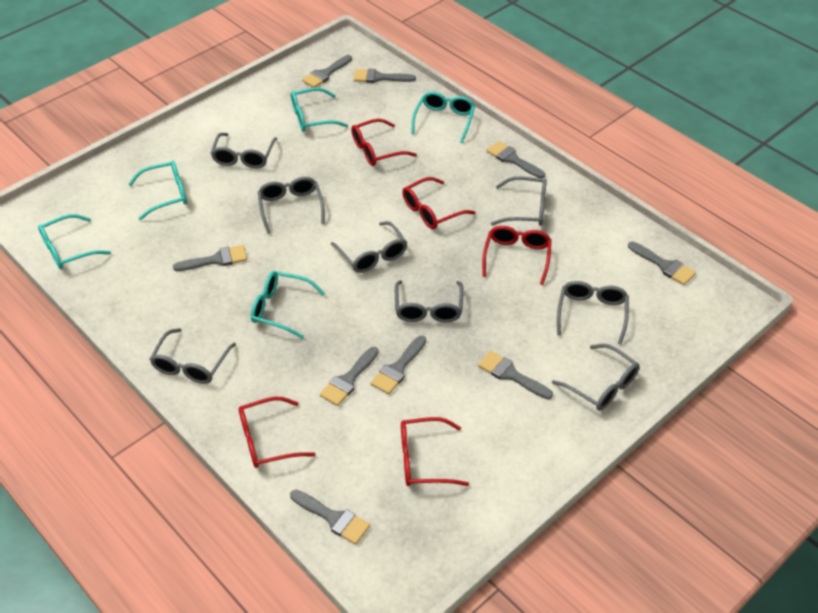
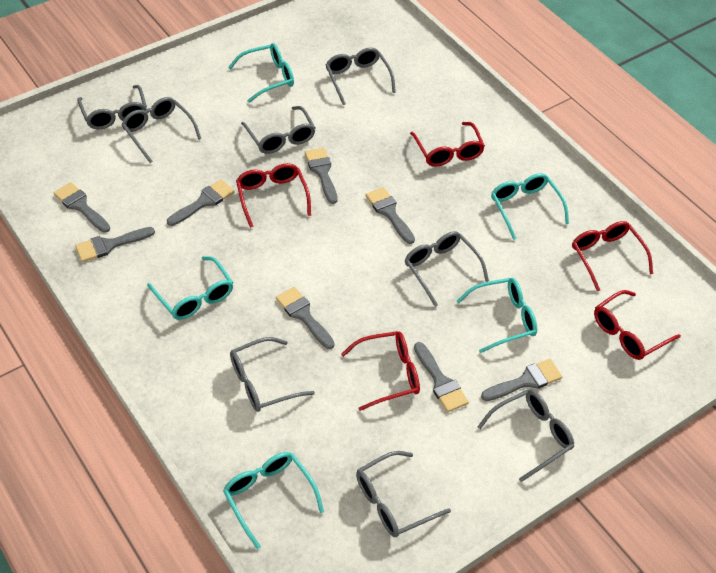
grey brush: [173,245,247,271] [290,490,370,545] [302,55,352,88] [320,347,379,406] [354,69,416,83] [371,336,426,394] [478,351,553,399] [487,141,545,179] [628,241,696,285] = 9 -> [54,182,110,232] [75,227,155,262] [167,179,235,226] [276,287,335,349] [305,148,337,204] [365,187,415,244] [414,342,469,412] [481,359,562,401] = 8

